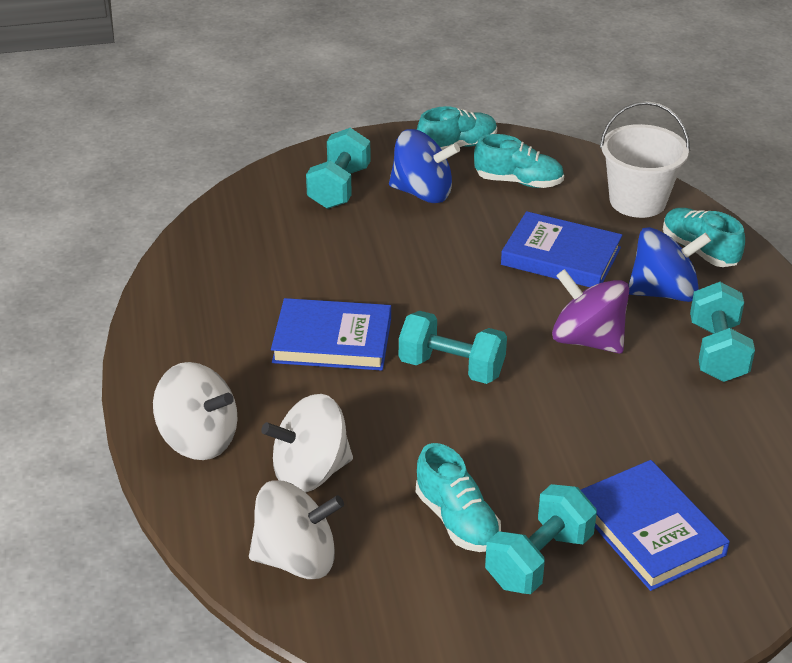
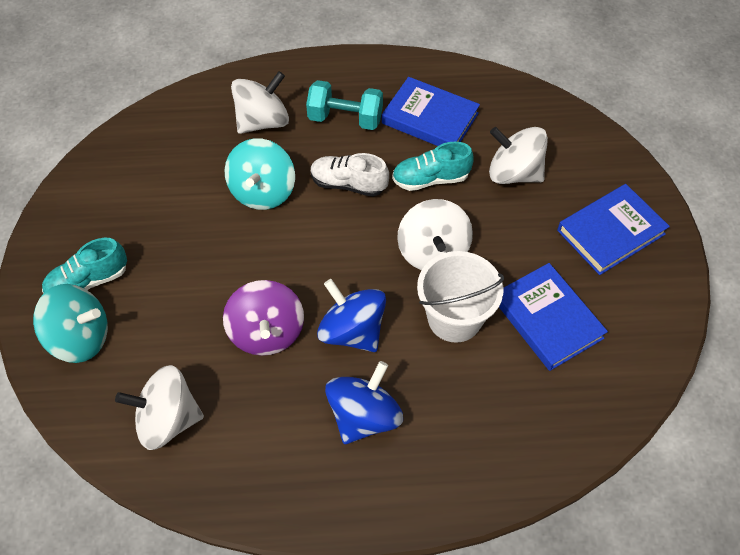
turquoise dumbbell: [306,128,371,209] [399,311,507,384] [485,484,597,594] [690,282,755,382] = 4 -> [306,80,383,130] = 1
turquoise shoe: [416,443,501,552] [417,106,497,150] [474,134,564,188] [663,208,745,267] = 4 -> [42,238,127,294] [392,142,474,191] = 2
turquoise spinning top: none = 0 -> [33,284,108,363] [224,138,295,210] = 2
white shoe: none = 0 -> [311,153,389,197] = 1
white spinning top: [153,362,238,460] [249,480,344,579] [261,394,353,493] = 3 -> [115,365,204,450] [231,71,289,134] [397,199,473,270] [489,127,548,184] = 4

